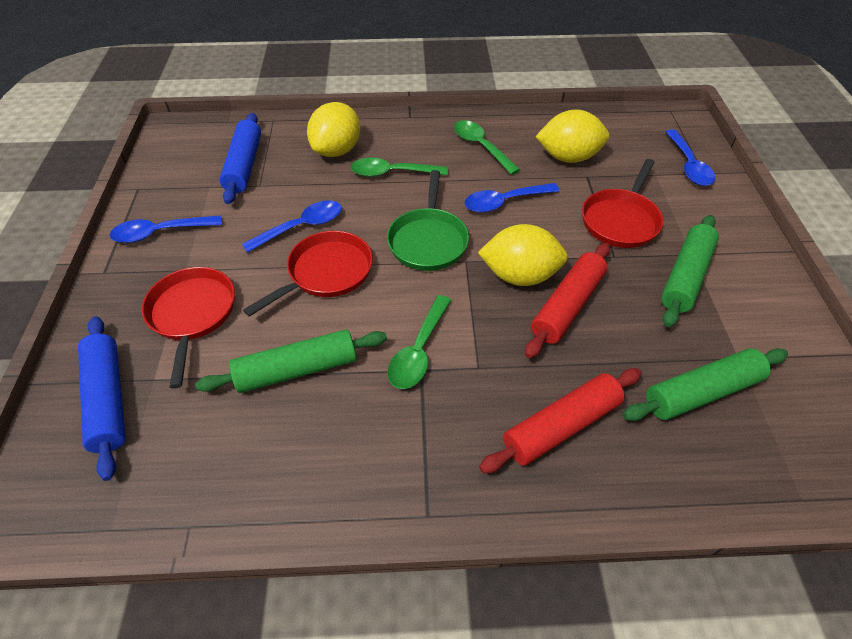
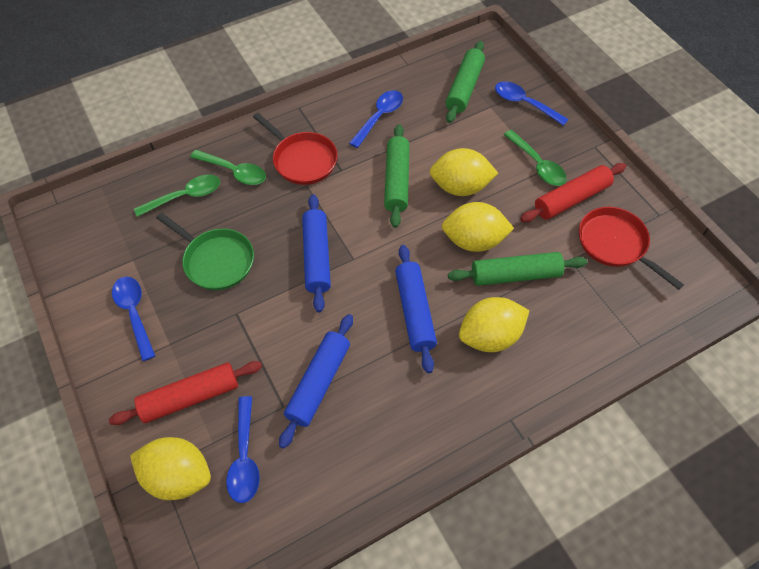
blue rolling pin: [78,316,126,481] [220,113,261,204] = 2 -> [279,314,353,449] [302,194,331,312] [395,245,437,373] = 3
red pan: [142,267,235,389] [243,231,373,317] [582,159,663,248] = 3 -> [253,113,338,185] [579,207,684,290] = 2
yellow lemon: [307,102,360,157] [478,224,568,286] [535,109,609,163] = 3 -> [130,437,211,500] [430,148,498,196] [442,202,514,252] [459,297,530,352] = 4

